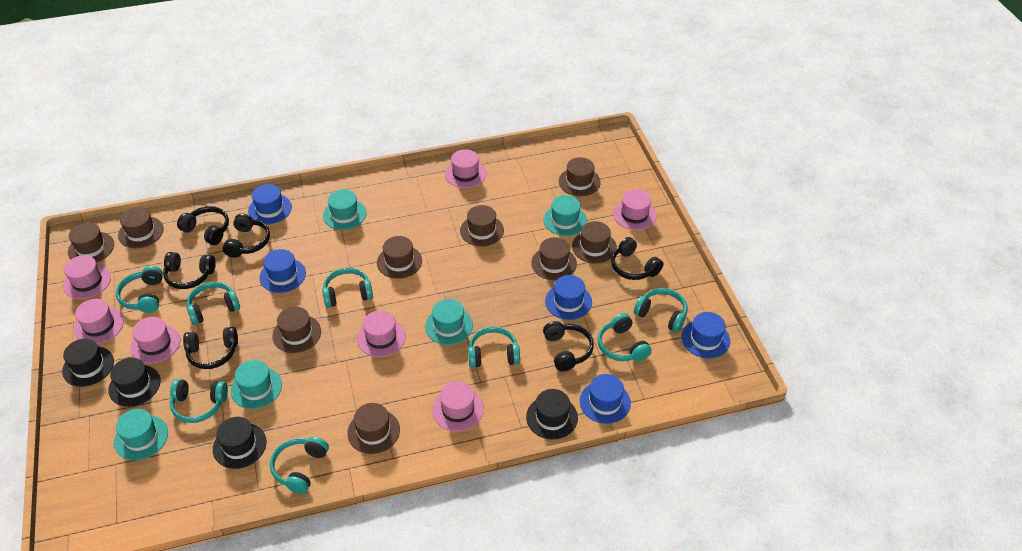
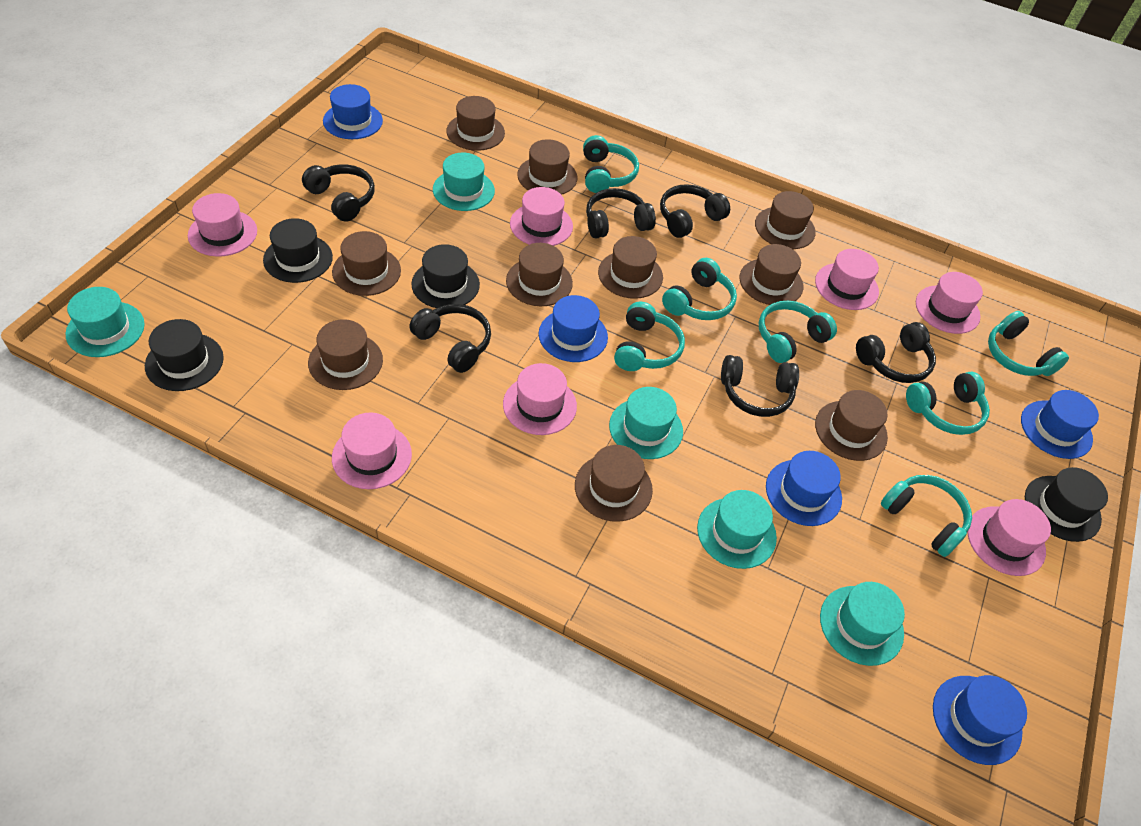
brown hat: [68,222,114,263] [118,207,164,248] [272,307,321,353] [347,403,400,454] [377,236,422,279] [460,205,504,247] [531,237,577,280] [559,157,601,196] [572,221,617,264] = 9 -> [308,319,383,390] [332,231,401,296] [446,96,505,151] [506,243,573,306] [517,139,578,195] [575,445,653,522] [598,236,663,299] [739,244,803,305] [755,191,816,249] [815,390,888,461] = 10
turquoise headphones: [116,266,163,313] [170,379,228,423] [187,282,240,325] [270,437,329,494] [322,267,373,308] [468,327,520,368] [598,313,652,362] [634,288,687,332] = 8 -> [583,135,639,193] [614,302,685,371] [662,258,737,320] [759,301,837,363] [881,475,972,557] [906,372,990,435] [988,311,1069,376] = 7

